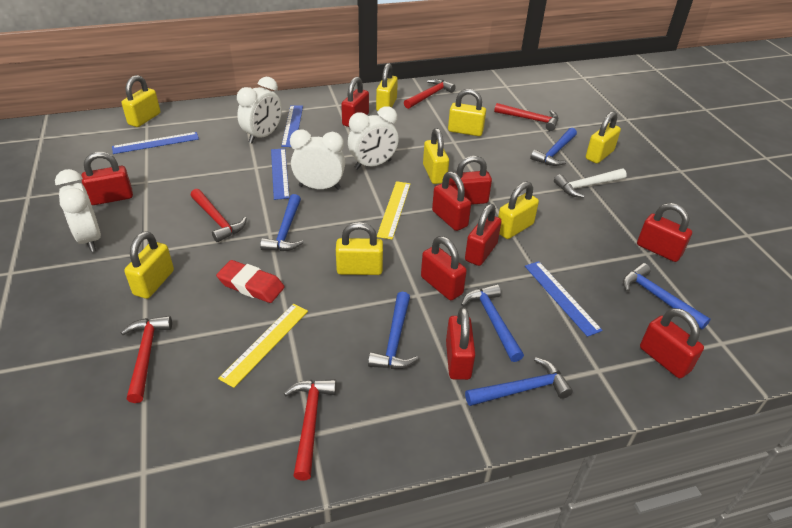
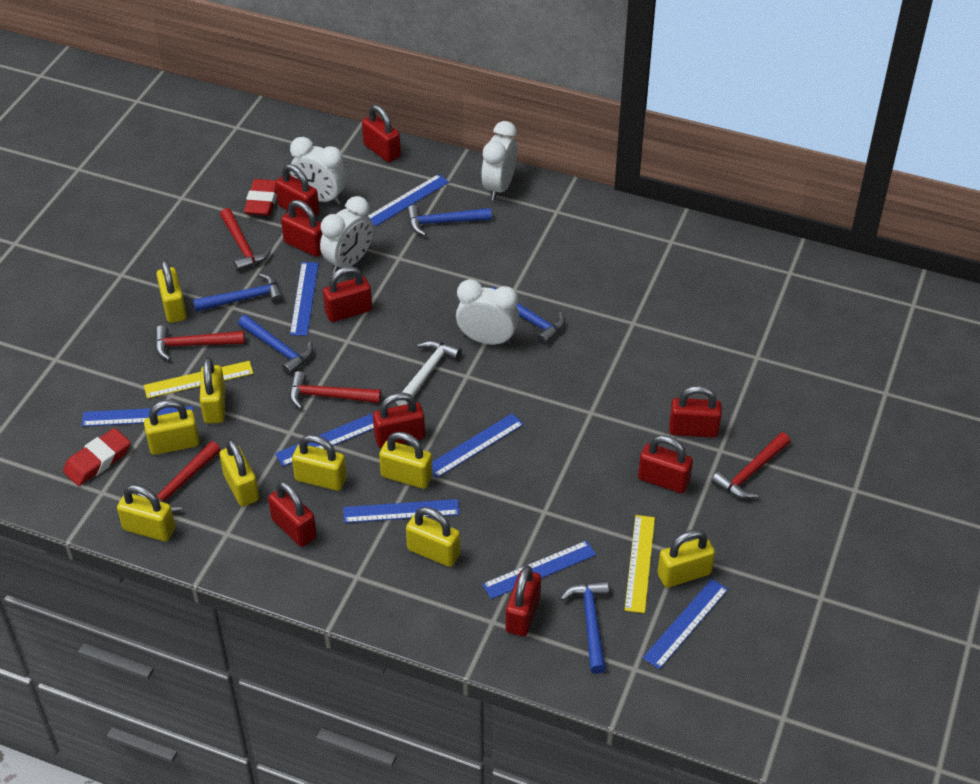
blue hammer: [260,194,303,251] [368,292,418,369] [461,284,524,362] [465,357,573,406] [530,128,577,166] [623,263,711,329] = 6 -> [193,273,284,312] [238,315,313,375] [407,205,492,236] [492,287,565,345] [560,581,609,674] = 5
blue ruler: [112,132,199,154] [271,148,289,200] [281,105,303,147] [525,261,603,337] = 4 -> [82,406,194,427] [275,413,374,467] [290,262,319,336] [343,499,460,523] [368,174,449,226] [432,413,524,478] [482,540,596,599] [643,579,728,669] = 8
red eraser: [216,260,284,303] = 1 -> [63,428,131,486] [244,179,277,216] = 2
yellow padlock: [121,75,160,127] [124,231,174,299] [336,222,383,275] [376,63,398,111] [423,128,449,184] [448,89,486,136] [498,181,539,239] [586,111,621,163] = 8 -> [117,484,175,541] [144,400,200,455] [156,259,187,323] [200,357,225,424] [219,439,259,507] [292,435,347,491] [379,432,433,489] [406,507,460,567] [658,530,715,588] = 9

